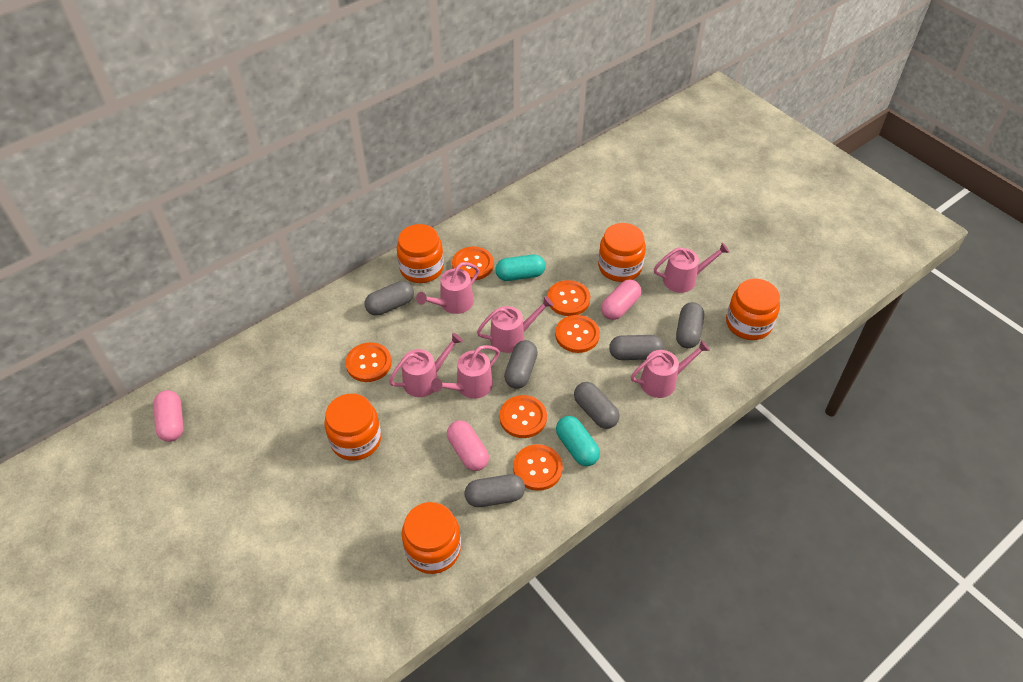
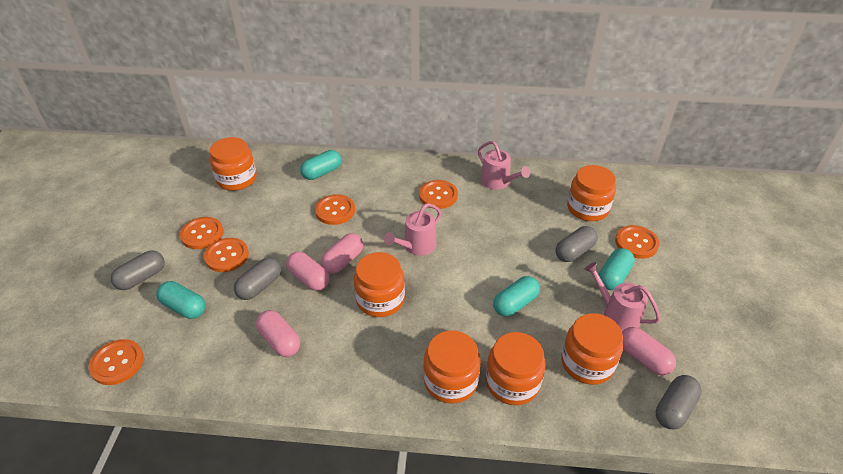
grey capsule: [365,281,414,316] [465,474,525,507] [504,340,538,389] [574,382,620,429] [609,335,664,360] [676,302,704,348] = 6 -> [111,250,165,290] [234,257,281,300] [555,226,598,262] [656,375,702,429] = 4
orange jar: [324,394,381,461] [397,224,444,283] [402,502,461,574] [598,223,646,282] [726,279,780,340] = 5 -> [210,137,257,191] [354,252,405,317] [423,331,481,404] [486,332,545,405] [561,313,623,385] [567,165,616,221] = 6
pink capsule: [153,390,184,442] [447,420,489,471] [601,279,641,320] = 3 -> [256,310,300,357] [286,252,330,291] [321,233,363,274] [622,327,676,375] = 4
pink watering can: [389,333,463,397] [416,262,479,314] [431,345,500,399] [477,296,554,353] [631,340,710,398] [654,242,729,293] = 6 -> [384,203,441,256] [478,141,531,190] [584,262,661,331] = 3
turquoise capsule: [495,255,546,281] [556,416,600,466] = 2 -> [156,281,205,319] [300,150,342,180] [493,276,540,317] [598,248,635,290] = 4

